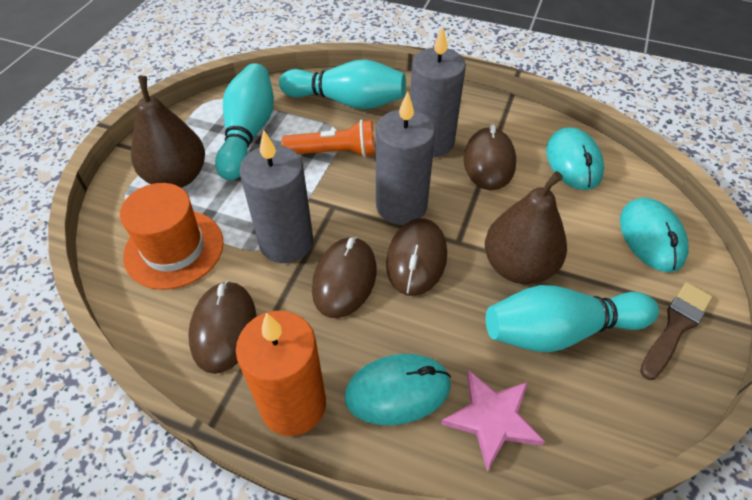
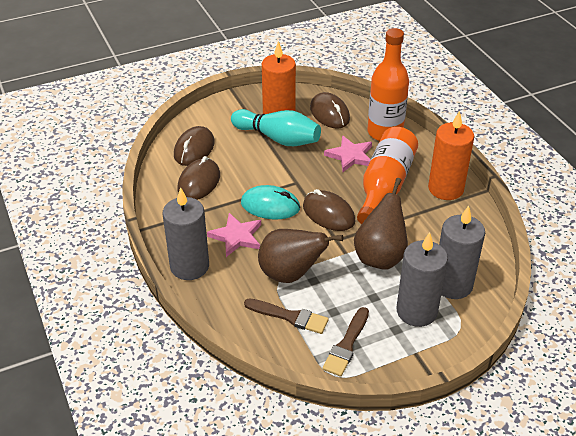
brown brush: [640,282,713,380] = 1 -> [244,298,329,334] [322,307,369,377] = 2
orange bottle: none = 0 -> [357,127,418,224] [368,28,409,141] = 2
orange candle: [236,311,326,436] = 1 -> [262,41,296,114] [428,110,474,200] = 2
orange flashlight: [282,119,375,158] = 1 -> none = 0
orange hat: [120,183,224,290] = 1 -> none = 0
pink star: [441,370,545,471] = 1 -> [207,213,261,257] [324,135,372,172] = 2
turquoise bowling pin: [215,63,274,180] [279,59,406,109] [486,285,659,352] = 3 -> [231,109,321,146] = 1
turquoise mouse: [345,354,451,425] [546,127,604,190] [620,198,689,272] = 3 -> [241,185,300,219] = 1

